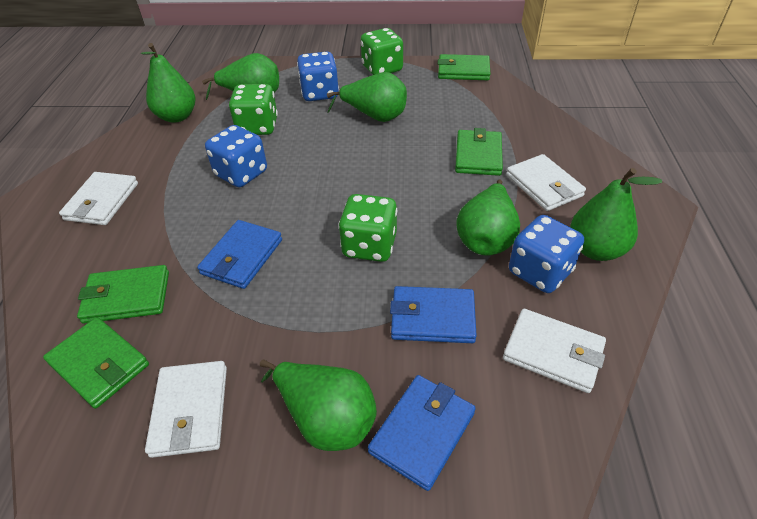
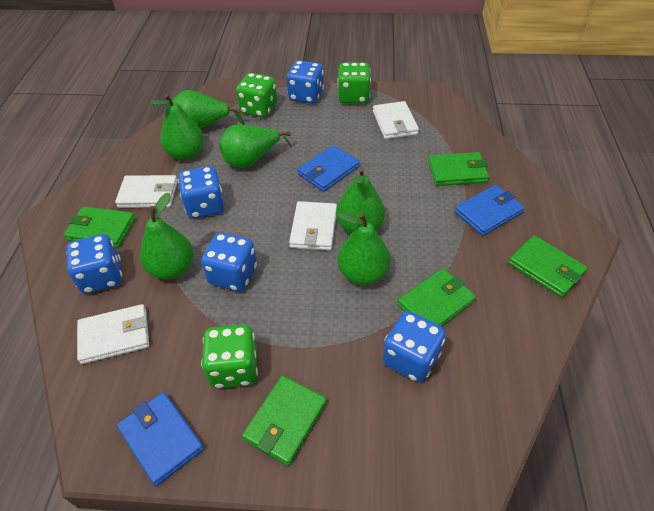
blue dice: [205,125,267,187] [297,51,339,101] [509,215,584,293] = 3 -> [66,234,122,294] [178,166,224,219] [201,232,257,291] [287,61,324,104] [383,311,446,383] = 5
green wallet: [43,317,149,409] [77,265,169,324] [438,54,490,80] [455,128,503,176] = 4 -> [64,206,136,248] [242,375,327,466] [397,268,476,327] [428,152,489,186] [508,235,588,298] = 5

